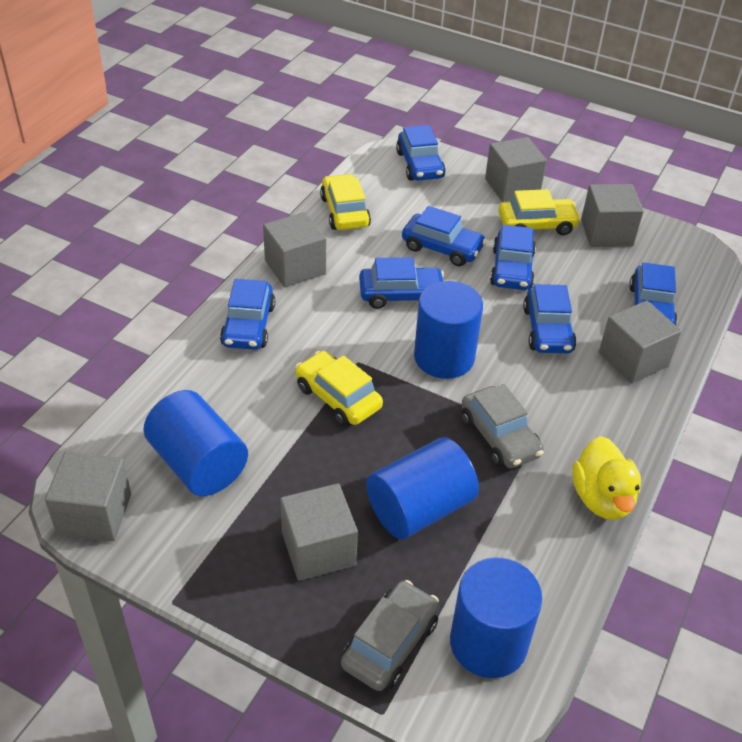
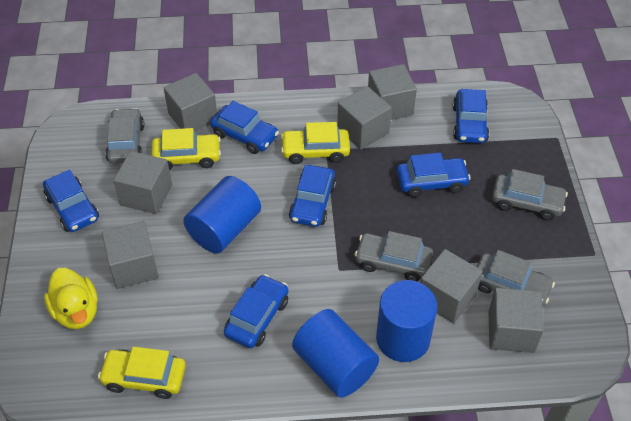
blue car: [220,279,275,350] [359,257,444,309] [396,125,446,181] [402,206,487,266] [490,225,536,290] [523,284,577,353] [629,262,677,325] = 7 -> [43,169,99,232] [210,101,279,154] [224,274,288,348] [289,165,336,227] [397,153,471,197] [453,89,489,143] = 6
blue cylinder: [144,390,248,496] [366,437,479,539] [414,281,483,379] [450,557,542,678] = 4 -> [183,176,261,253] [292,309,379,398] [376,280,437,362] = 3
grey car: [341,580,440,691] [462,384,544,468] = 2 -> [105,108,144,164] [354,231,433,281] [477,250,555,307] [492,169,568,221] = 4
grey cube: [45,452,131,541] [263,212,326,287] [280,483,358,581] [485,137,547,202] [581,184,644,247] [599,301,681,384] = 6 -> [102,221,159,289] [113,151,172,214] [164,73,217,132] [337,86,392,150] [368,64,417,120] [420,249,483,324] [488,288,544,353] = 7

